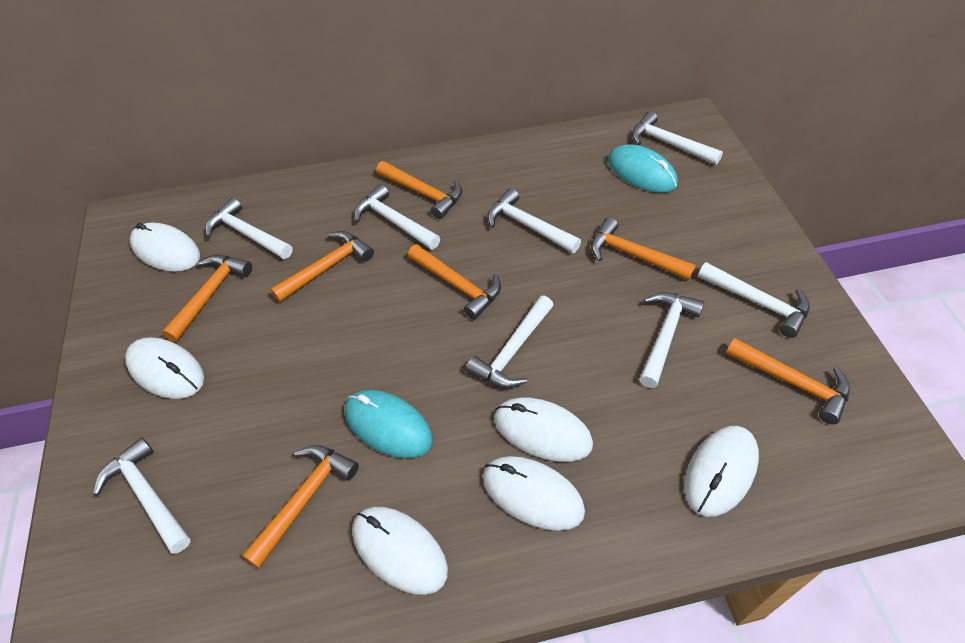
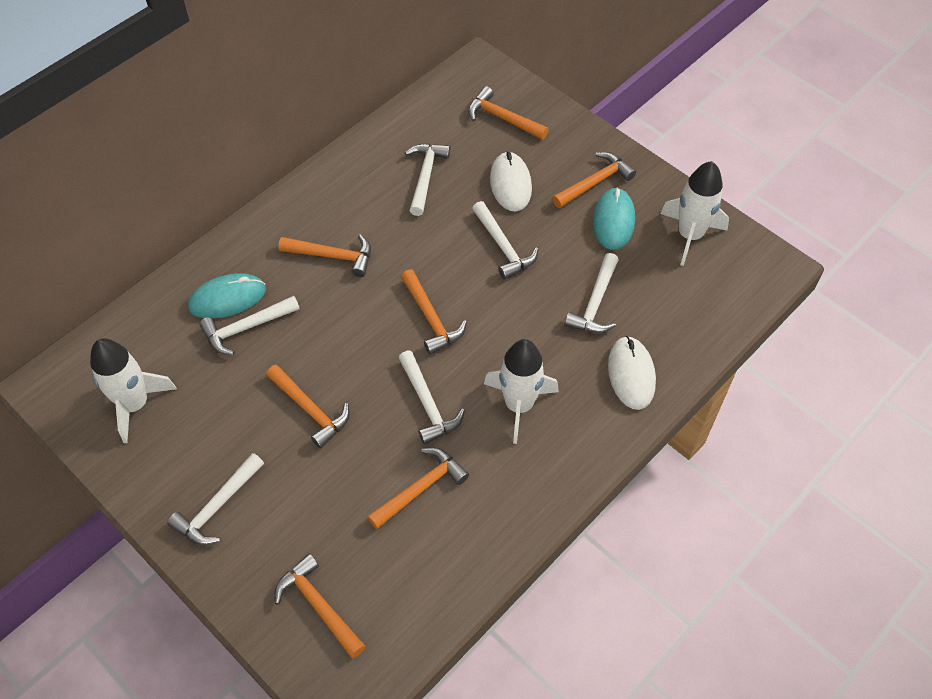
white hammer: [93,437,191,554] [205,197,293,259] [354,184,440,250] [466,296,554,388] [487,188,581,253] [632,111,723,165] [639,292,704,388] [698,262,810,338] = 8 -> [167,453,264,545] [199,296,300,355] [398,351,465,444] [405,143,450,216] [472,201,538,280] [564,253,619,333] = 6
white mouse: [125,337,204,399] [130,223,200,272] [352,506,448,595] [483,456,585,531] [494,397,593,462] [684,426,759,517] = 6 -> [490,151,532,211] [608,336,656,410] = 2
white rocket: none = 0 -> [90,339,177,443] [484,339,559,444] [660,161,729,266] = 3

